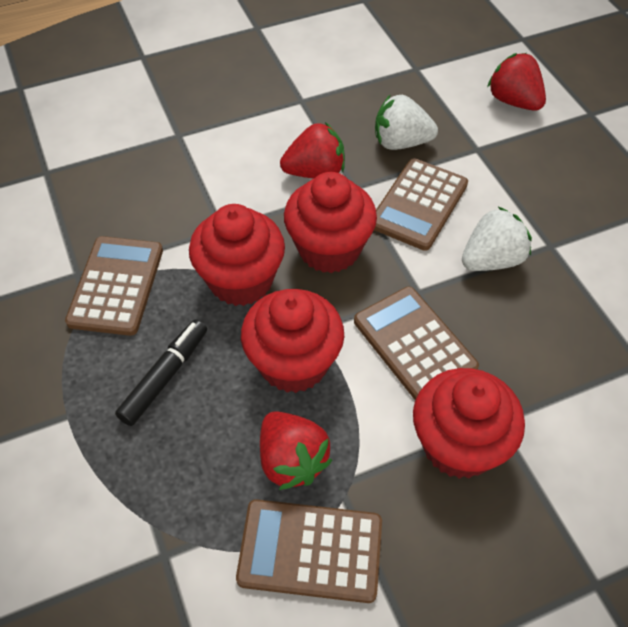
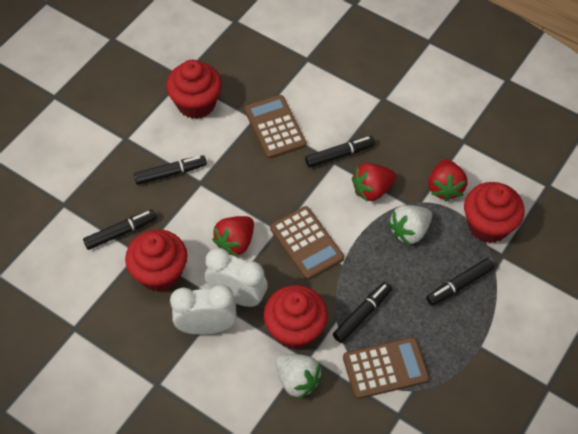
black marker: [115,319,207,426] = 1 -> [83,210,157,250] [134,155,207,185] [305,136,375,168] [333,282,392,343] [426,258,494,306] = 5
brown calculator: [65,236,163,336] [236,499,382,603] [354,287,479,400] [374,158,468,251] = 4 -> [244,95,306,159] [270,206,344,280] [343,337,429,399] = 3
white clock: none = 0 -> [170,285,237,335] [205,248,268,307] = 2

